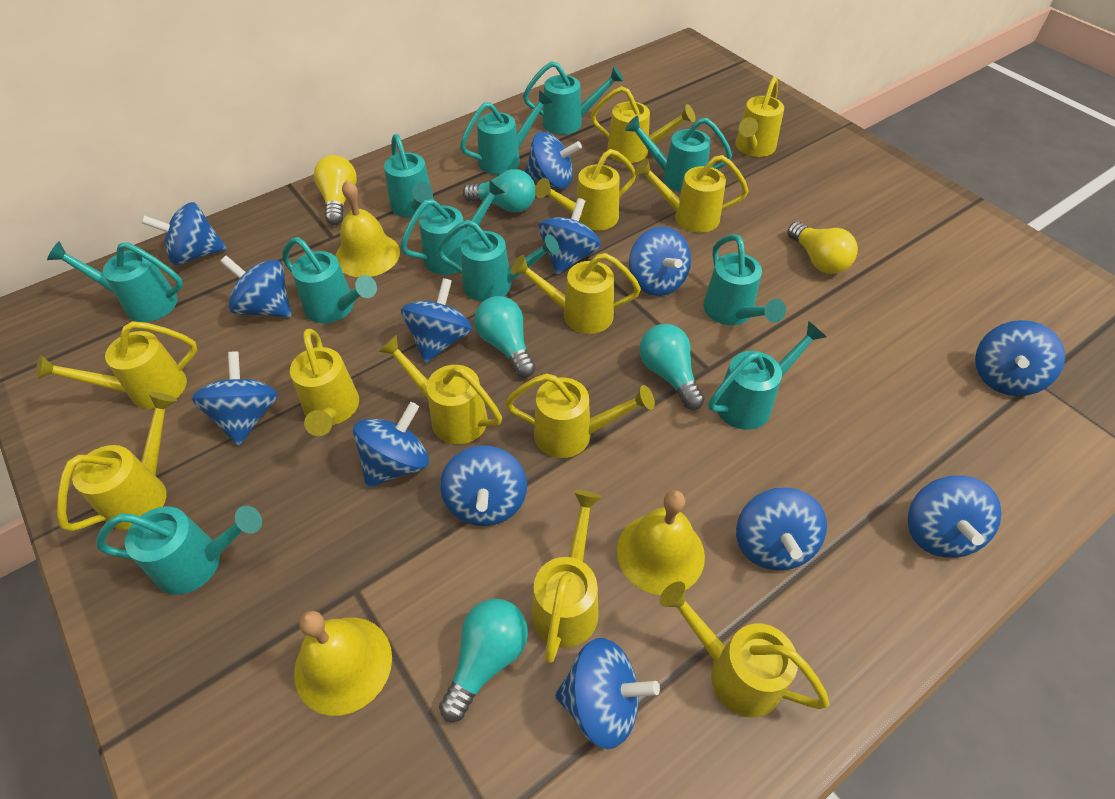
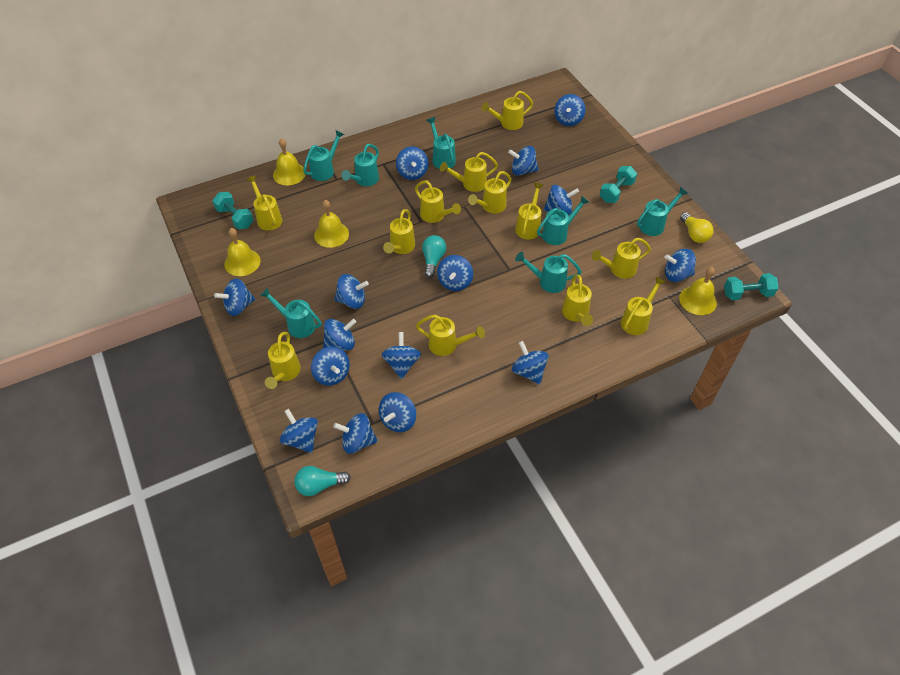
blue spinning top: [142,202,227,265] [192,352,278,446] [220,255,291,317] [353,402,429,488] [401,278,472,363] [440,445,527,526] [525,132,582,189] [538,198,601,275] [555,638,660,749] [629,227,691,296] [736,487,827,570] [908,475,1001,558] [975,320,1065,396] = 13 -> [214,278,255,316] [280,409,318,453] [311,346,350,386] [323,319,356,351] [333,413,378,454] [334,274,369,309] [379,392,416,432] [381,332,421,379] [396,146,428,180] [437,255,473,291] [508,146,539,176] [512,341,549,385] [544,185,579,215] [554,94,586,126] [665,249,696,282] = 15
turquoise dumbbell: none = 0 -> [213,192,253,229] [600,166,637,203] [724,273,779,300] = 3
turquoise light bulb: [439,599,528,722] [463,169,535,213] [474,296,535,378] [639,324,704,410] = 4 -> [294,466,351,496] [422,235,446,278] = 2
turquoise watering can: [47,241,183,322] [96,506,262,595] [282,237,377,323] [384,134,434,218] [400,179,506,275] [437,220,560,302] [460,90,553,175] [523,61,624,135] [625,116,732,192] [703,234,786,325] [708,321,826,430] = 11 -> [260,287,322,338] [303,130,345,181] [341,144,379,186] [426,117,456,169] [515,252,581,293] [537,195,590,245] [637,187,688,236] = 7
yellow bell: [294,611,392,716] [335,180,400,277] [617,490,705,595] = 3 -> [224,228,260,276] [273,138,306,185] [314,200,349,248] [679,267,717,315] = 4
yellow light bulb: [314,155,357,225] [787,221,858,274] = 2 -> [680,212,714,243] = 1

